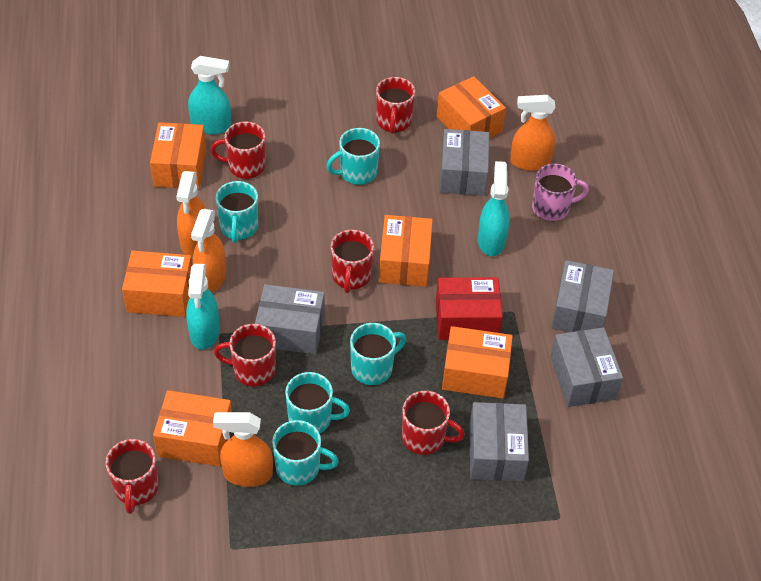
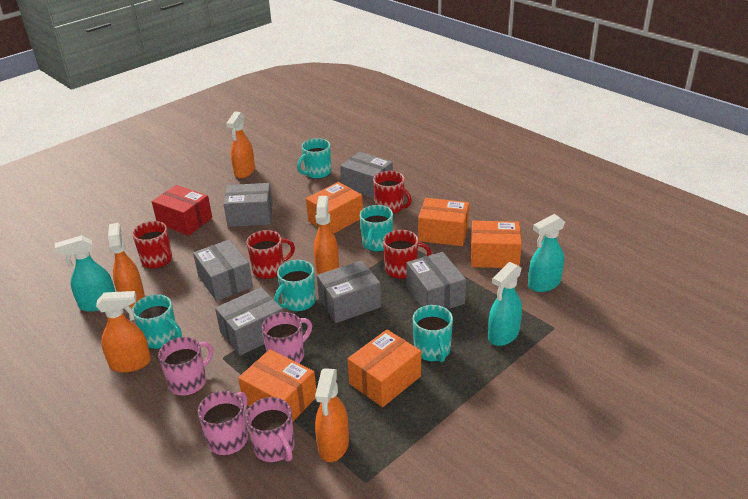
grey box: [255,284,325,354] [439,129,489,196] [469,402,529,481] [550,327,623,407] [551,260,614,332] = 5 -> [193,240,253,301] [215,287,283,356] [223,183,273,227] [317,260,381,323] [340,152,393,199] [406,252,466,309] = 6
orange box: [122,250,192,317] [150,122,206,189] [153,390,232,467] [379,215,433,287] [437,76,506,138] [442,326,513,399] = 6 -> [238,349,316,421] [306,182,363,234] [347,330,421,407] [418,198,469,246] [471,221,522,268] = 5
orange spray bottle: [176,171,206,256] [191,209,226,293] [213,412,273,487] [510,95,556,171] = 4 -> [96,291,151,373] [108,223,144,308] [226,112,255,178] [314,196,339,275] [315,368,349,462] = 5
pink mug: [532,163,589,221] = 1 -> [158,337,213,396] [198,391,248,455] [245,397,295,462] [262,312,312,363] = 4
red mug: [106,439,159,514] [210,122,265,179] [214,324,276,386] [331,230,374,293] [376,77,415,134] [402,391,465,455] = 6 -> [132,221,172,269] [246,230,295,279] [373,171,412,214] [383,230,431,279] = 4

